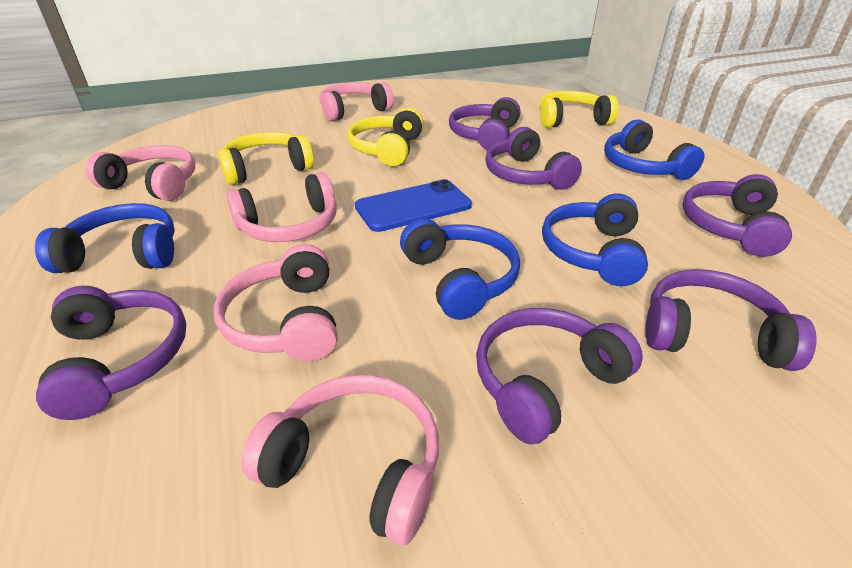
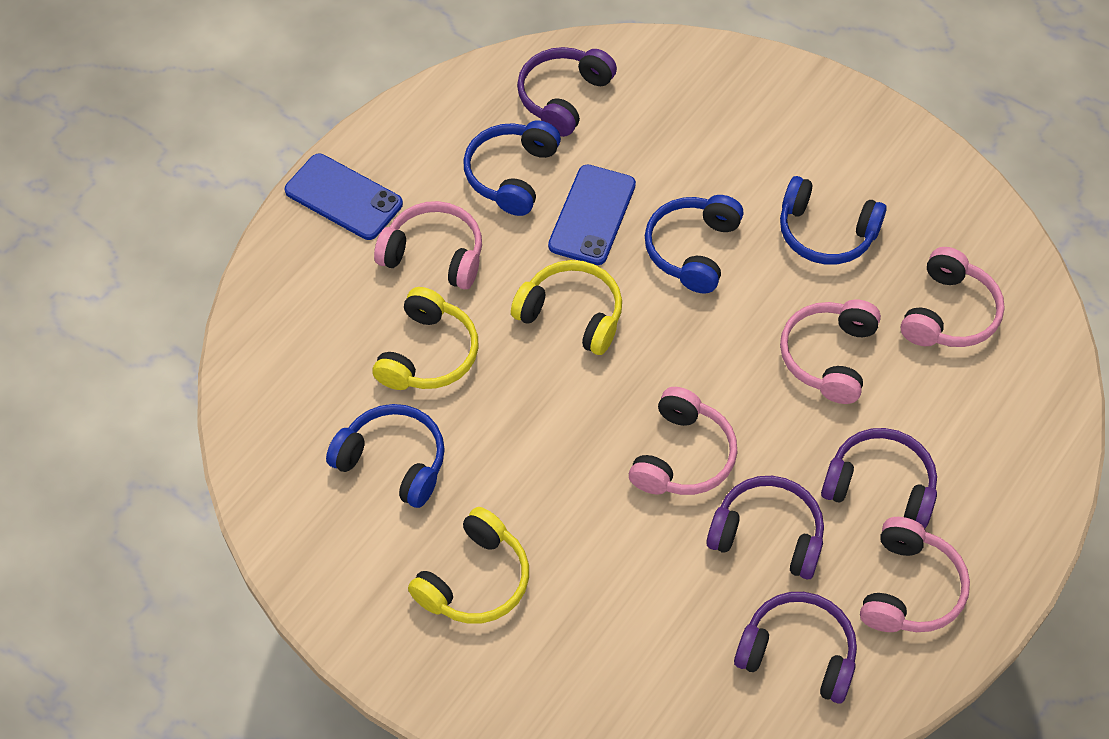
blue phone: [355,179,472,232] = 1 -> [285,154,403,240] [548,165,636,265] = 2
purple headphones: [36,286,186,420] [449,97,520,150] [476,308,643,444] [485,127,582,190] [645,269,817,371] [682,174,792,257] = 6 -> [517,47,617,137] [706,476,824,579] [734,592,857,703] [821,428,937,528] = 4

